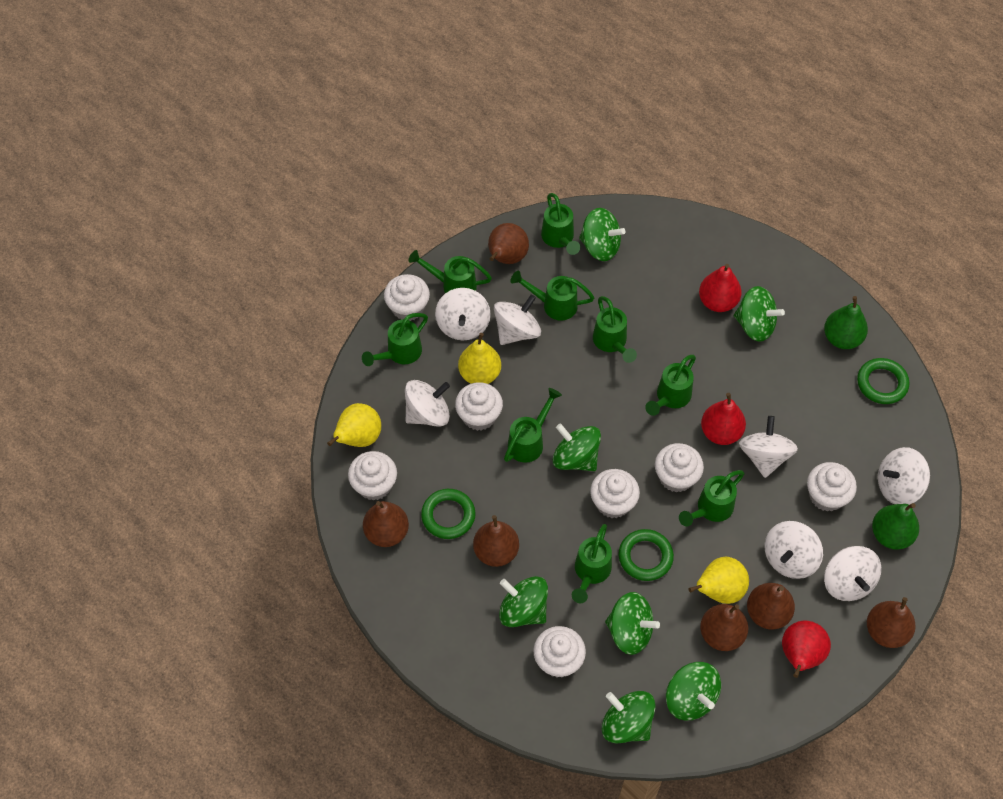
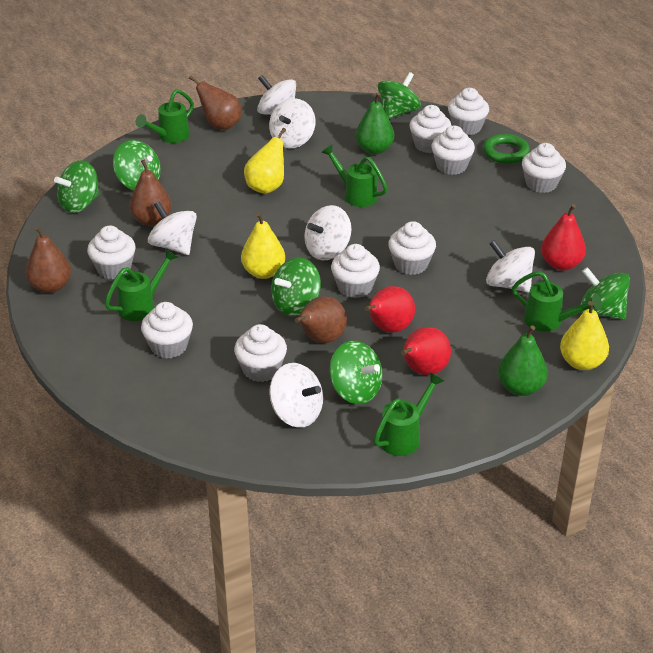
brown pear: [363,501,409,547] [473,515,519,567] [488,223,529,264] [700,604,748,651] [747,583,795,629] [867,597,916,648] = 6 -> [25,226,71,293] [129,159,172,226] [189,75,242,130] [295,296,347,343] = 4
green ring: [421,489,476,539] [619,529,674,581] [857,358,909,404] = 3 -> [483,134,530,164] = 1
green spinning top: [499,576,548,627] [553,423,601,471] [579,208,625,261] [602,691,656,744] [605,592,660,655] [666,662,721,721] [734,286,785,342] = 7 -> [54,160,99,213] [113,140,161,190] [271,257,321,316] [329,341,383,404] [378,72,421,119] [580,267,630,320] = 6
green watering can: [362,313,428,366] [408,250,492,293] [504,388,562,463] [511,271,595,321] [541,193,580,255] [572,524,612,603] [593,296,637,363] [645,355,696,416] [679,470,745,527] = 9 -> [105,249,178,321] [135,89,194,143] [321,145,388,207] [374,373,444,456] [512,271,602,332] = 5
white cupcake: [348,451,397,501] [384,274,430,321] [455,382,503,431] [533,626,586,678] [590,469,640,518] [655,443,704,493] [807,462,857,512] = 7 -> [87,226,136,279] [141,302,193,359] [234,324,287,382] [331,244,380,298] [388,221,436,275] [409,105,452,153] [432,126,475,175] [448,88,489,135] [522,143,566,193] = 9
white spinning top: [405,380,450,427] [435,288,491,340] [494,294,541,345] [739,416,798,478] [764,521,823,579] [824,546,881,601] [878,447,930,505] = 7 -> [148,202,197,255] [257,75,296,115] [269,98,315,148] [269,363,323,428] [304,205,351,260] [486,240,535,293] = 6

